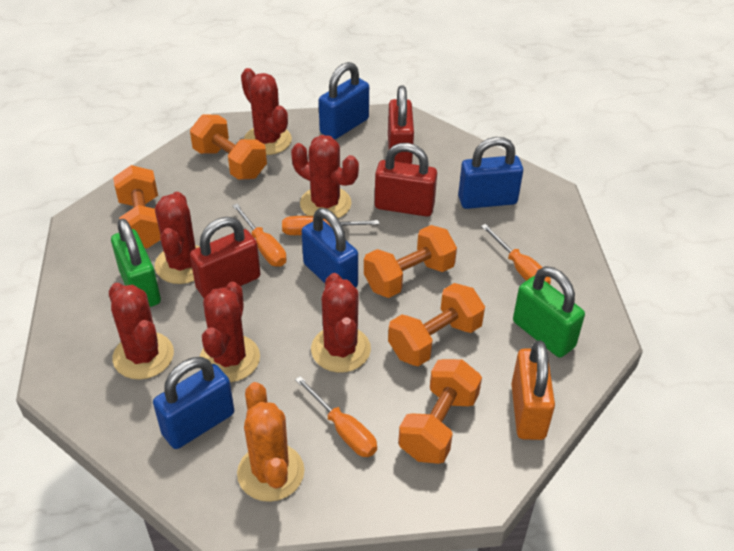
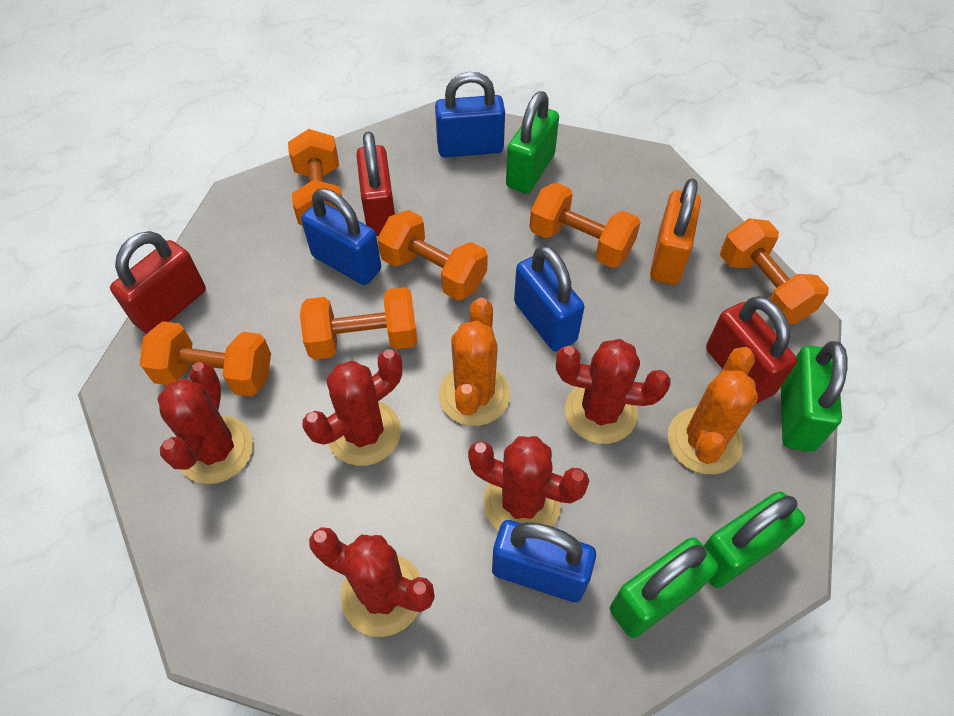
green padlock: [111,219,161,307] [513,266,585,357] = 2 -> [506,91,559,193] [610,537,718,638] [704,491,805,588] [781,341,848,452] = 4
orange cactus: [237,382,304,502] = 1 -> [439,298,510,426] [668,347,758,474] = 2
orange dumbbell: [113,165,161,249] [190,114,267,180] [364,225,457,298] [388,283,485,366] [398,359,482,464] = 5 -> [140,321,271,397] [288,129,342,226] [300,287,417,360] [378,210,488,301] [529,182,641,268] [720,218,829,324] = 6
orange screwdriver: [232,203,287,267] [282,216,379,235] [295,376,377,457] [481,224,551,284] = 4 -> none = 0
red cactus: [109,283,174,380] [155,192,199,284] [200,282,260,382] [241,68,292,155] [291,135,359,219] [311,273,371,373] = 6 -> [158,362,253,484] [302,349,402,466] [309,527,435,637] [468,436,589,531] [556,339,671,444] = 5

